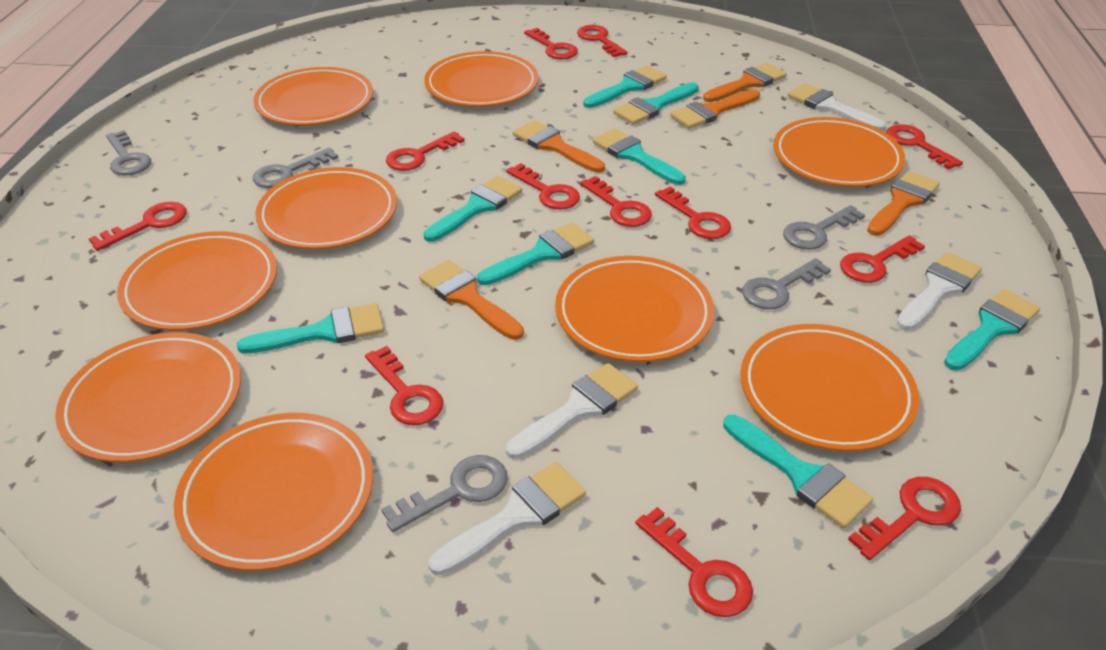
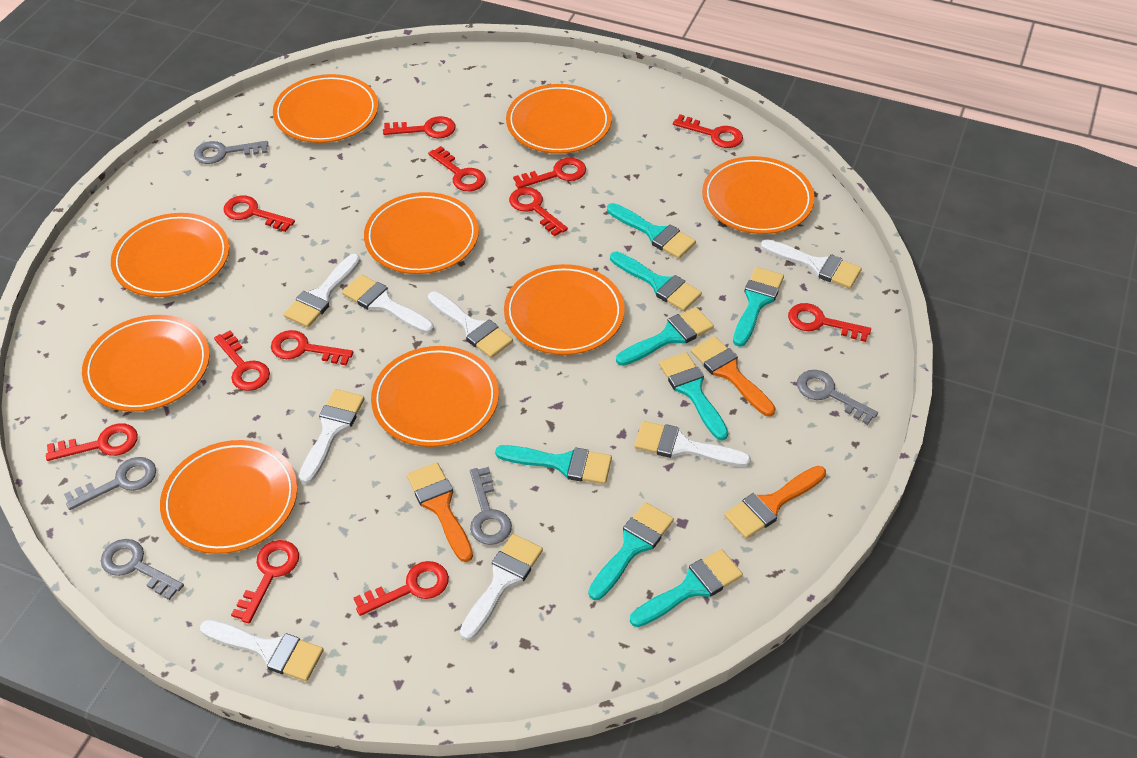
orange brush: [419,260,524,340] [513,120,605,173] [670,89,760,129] [703,63,787,102] [867,171,940,236] = 5 -> [407,462,473,562] [691,336,776,417] [724,466,826,539] = 3
white brush: [428,462,586,575] [506,363,638,459] [788,83,886,131] [896,252,982,330] = 4 -> [200,620,324,681] [284,254,361,327] [299,389,365,484] [342,274,434,334] [428,291,513,358] [460,534,543,640] [634,421,751,467] [761,239,862,289] = 8

